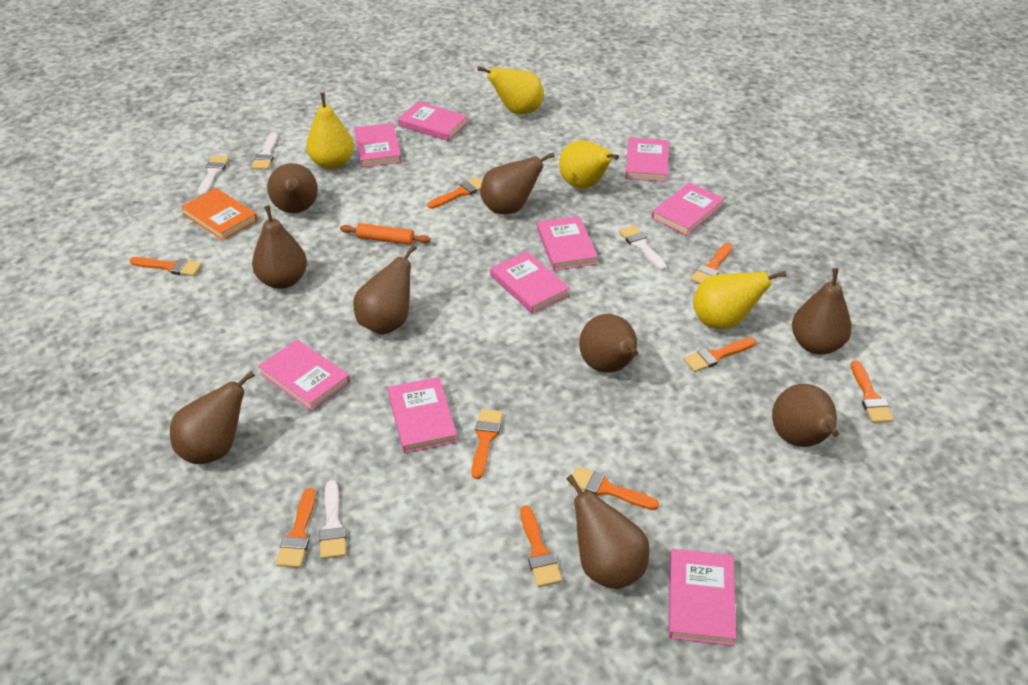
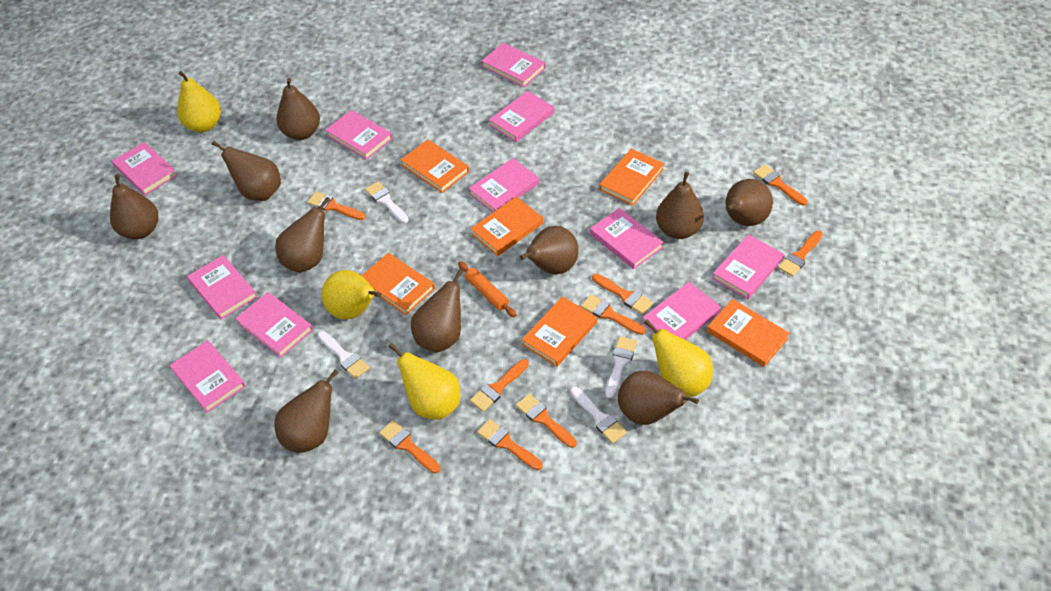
brown pear: [170,371,255,464] [252,205,307,289] [267,163,318,213] [353,244,417,335] [480,152,555,214] [566,475,650,589] [579,314,638,373] [772,384,839,447] [792,268,852,355] = 9 -> [110,174,158,239] [212,141,281,201] [274,369,339,453] [275,197,330,273] [276,78,320,140] [411,269,464,352] [520,226,579,274] [618,371,699,425] [656,172,704,239] [725,179,773,226] = 10
orange book: [181,188,258,241] = 1 -> [361,253,435,315] [401,139,469,193] [470,197,543,256] [522,296,597,367] [599,149,664,206] [707,299,790,367] = 6
pink book: [258,339,350,411] [354,123,401,167] [388,377,458,453] [398,101,468,141] [490,251,570,314] [537,216,598,271] [625,137,669,182] [651,182,725,236] [668,549,736,646] = 9 -> [112,142,177,195] [169,340,246,413] [187,255,257,320] [235,292,313,358] [325,110,393,160] [469,158,539,213] [482,42,546,87] [489,91,554,142] [590,208,664,269] [642,282,721,340] [712,234,784,299] = 11

